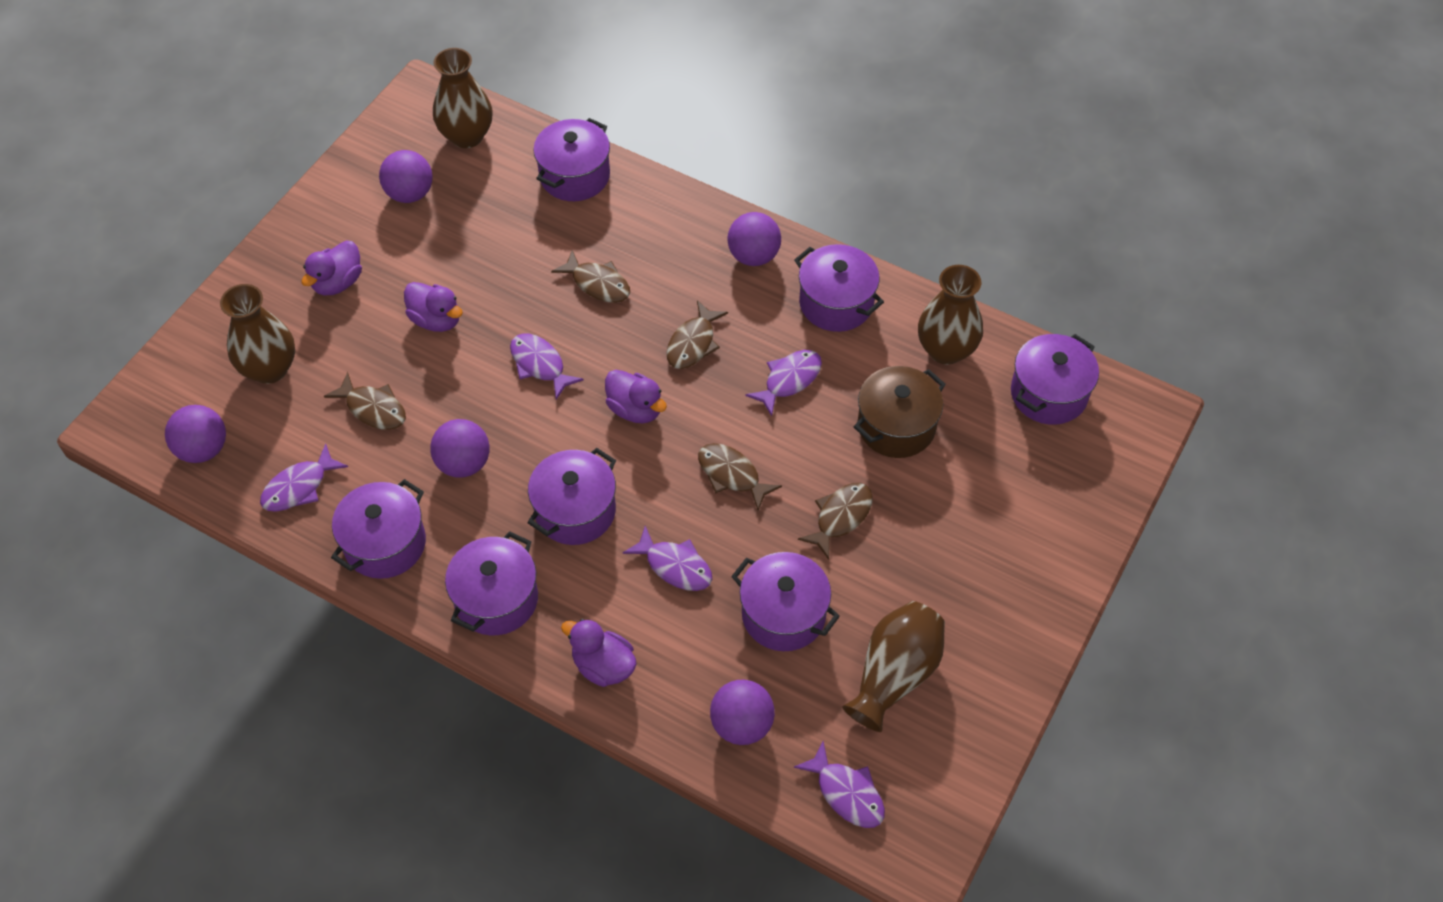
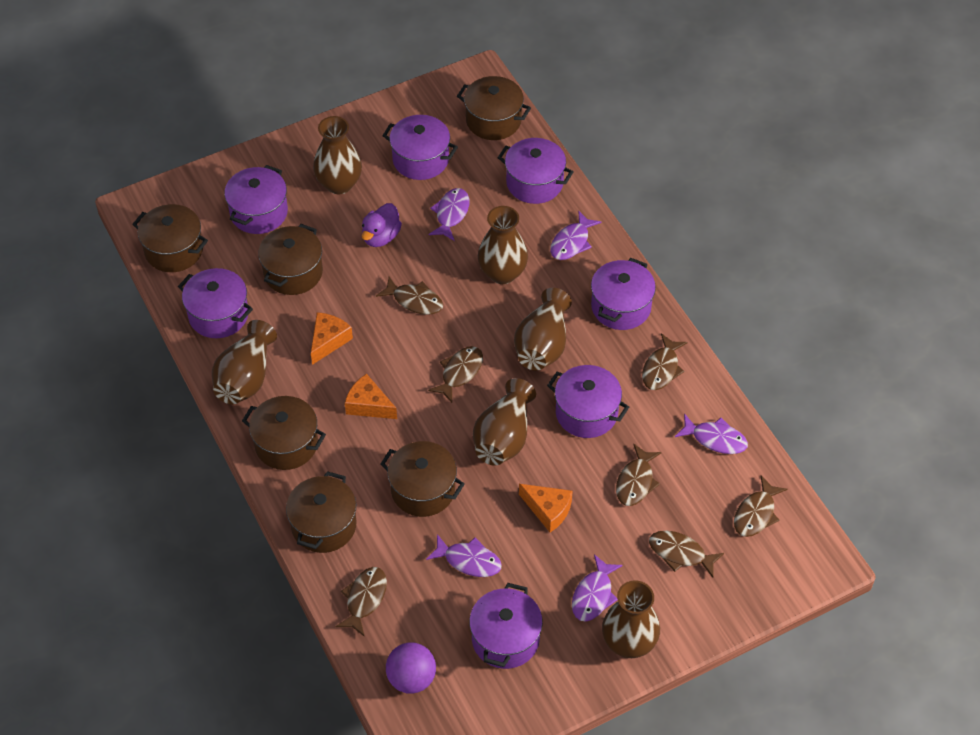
brown fish: [324,372,406,430] [551,250,630,303] [667,300,728,369] [698,443,782,510] [798,483,873,560] = 5 -> [335,567,387,637] [376,277,443,315] [428,346,483,403] [616,444,662,506] [642,333,688,390] [649,531,724,578] [734,476,787,537] = 7
brown pot: [854,366,946,458] = 1 -> [132,204,208,272] [242,396,326,470] [258,224,323,295] [286,471,357,553] [380,441,465,517] [457,76,531,140] = 6
brown vase: [220,284,295,384] [433,48,493,148] [842,601,945,732] [918,265,983,365] = 4 -> [212,320,277,404] [313,116,362,194] [473,378,536,465] [478,206,528,284] [514,288,572,371] [602,580,660,658] = 6
orange cheese: none = 0 -> [311,312,353,365] [345,374,397,419] [519,484,573,532] = 3
purple ball: [165,405,226,463] [379,150,433,203] [430,419,489,478] [710,680,775,745] [728,212,781,266] = 5 -> [386,642,436,694] = 1
purple duck: [302,241,362,295] [404,282,463,332] [561,619,637,687] [605,370,667,423] = 4 -> [362,203,402,247] = 1

